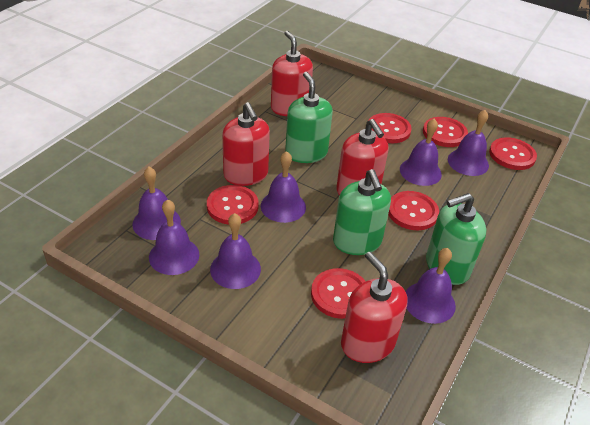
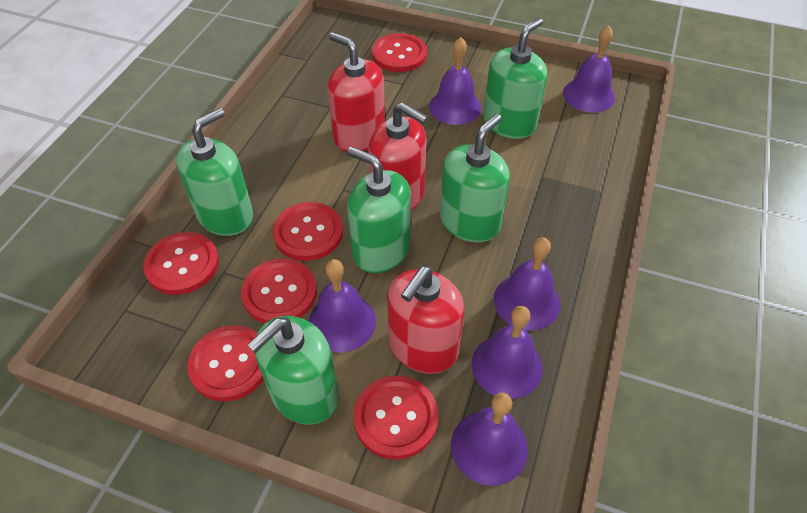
green soap dispenser: [285,72,333,163] [333,169,391,255] [426,193,486,285] = 3 -> [176,108,253,236] [247,316,339,425] [347,147,411,273] [440,114,510,242] [483,18,548,139] = 5
purple bell: [132,167,181,240] [149,199,199,275] [210,213,261,289] [261,151,306,223] [400,119,442,186] [406,248,456,324] [448,110,489,176] = 7 -> [309,259,376,352] [429,37,481,125] [451,393,528,486] [471,306,543,399] [494,237,560,330] [563,25,615,113] = 6
red soap dispenser: [222,102,270,186] [271,31,313,116] [336,119,389,196] [341,252,408,363] = 4 -> [328,32,385,152] [368,102,428,210] [387,266,465,374] = 3

